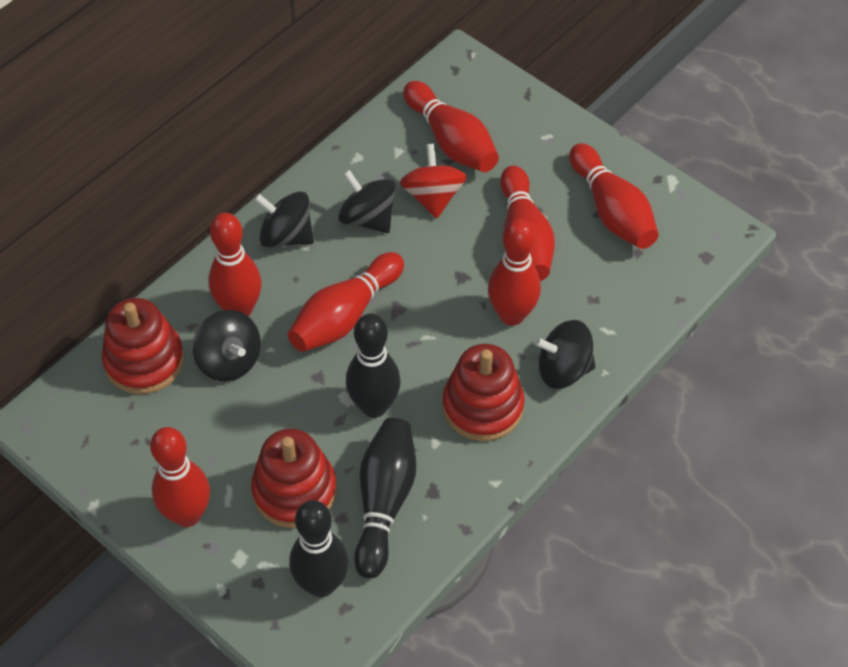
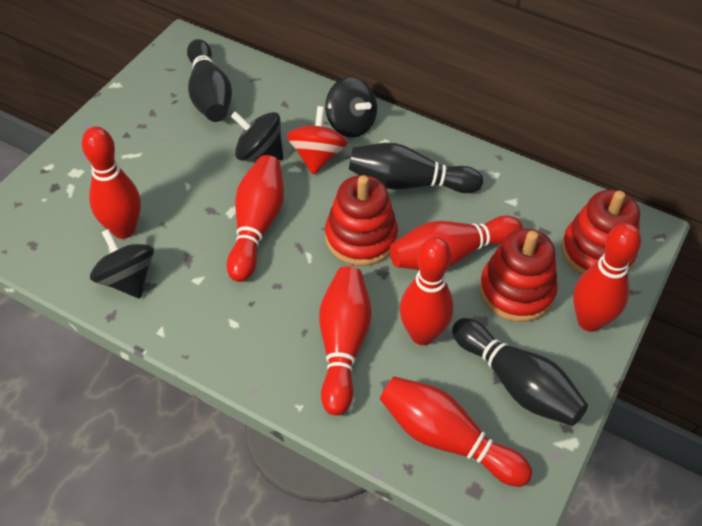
black spinning top: [193,310,261,381] [254,191,314,248] [338,170,396,233] [534,320,596,389] = 4 -> [90,229,154,298] [231,111,284,161] [325,77,377,138] = 3

